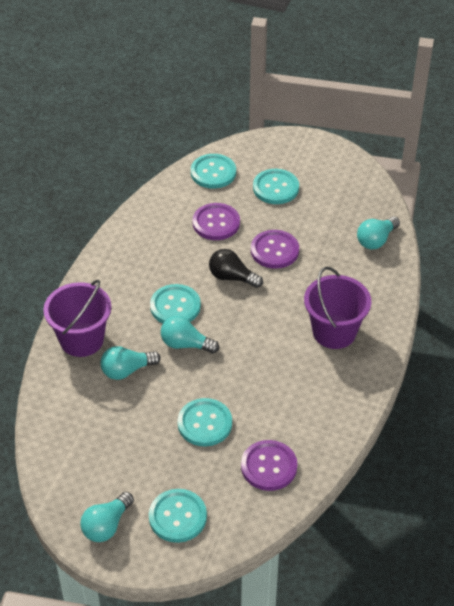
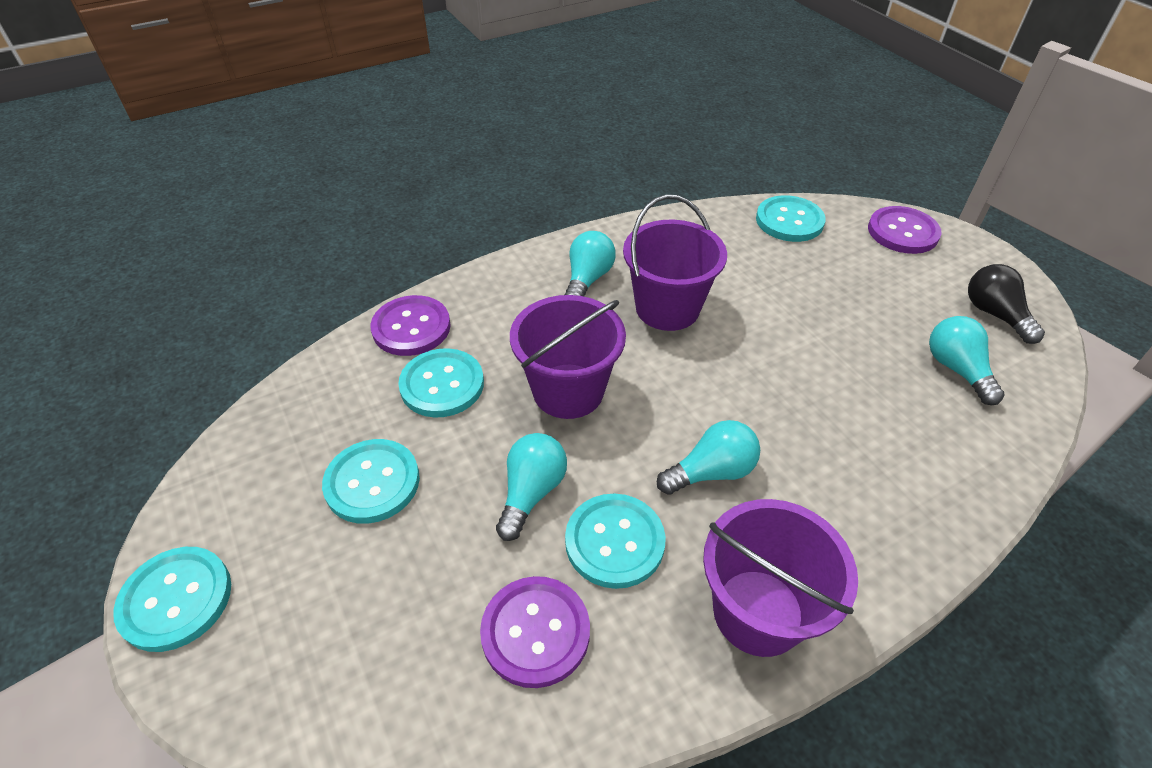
purple bucket: [44,279,111,357] [304,267,371,349] = 2 -> [510,295,626,419] [623,195,727,331] [703,499,858,657] = 3

